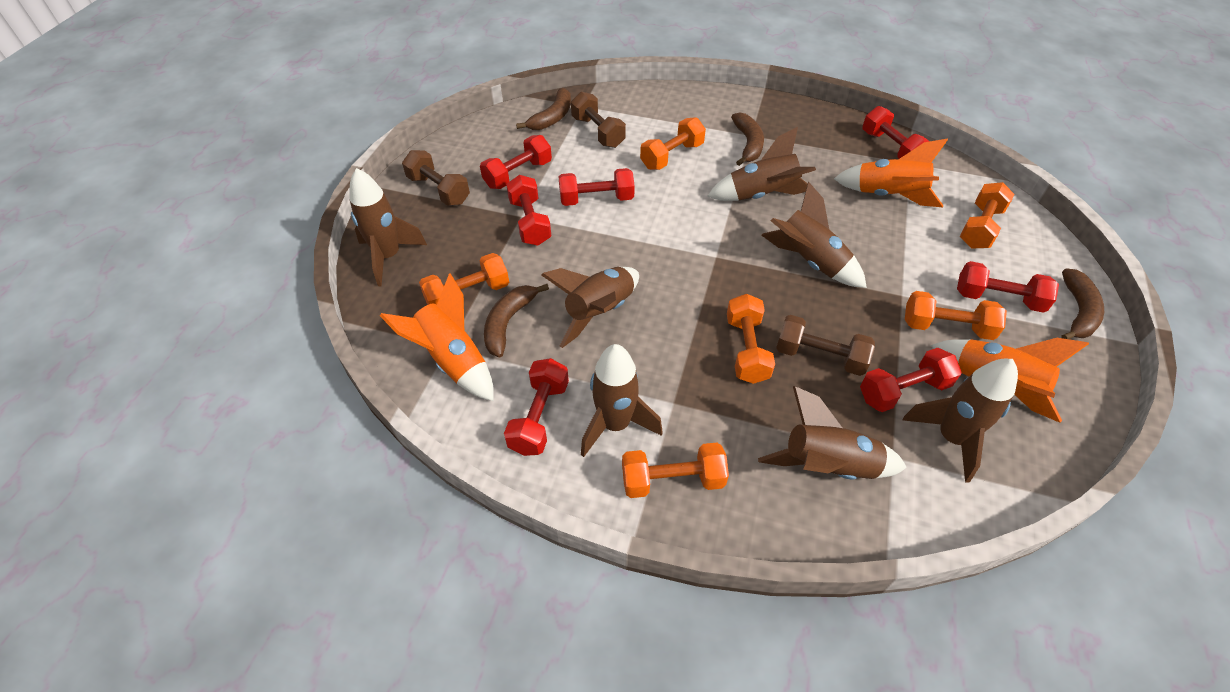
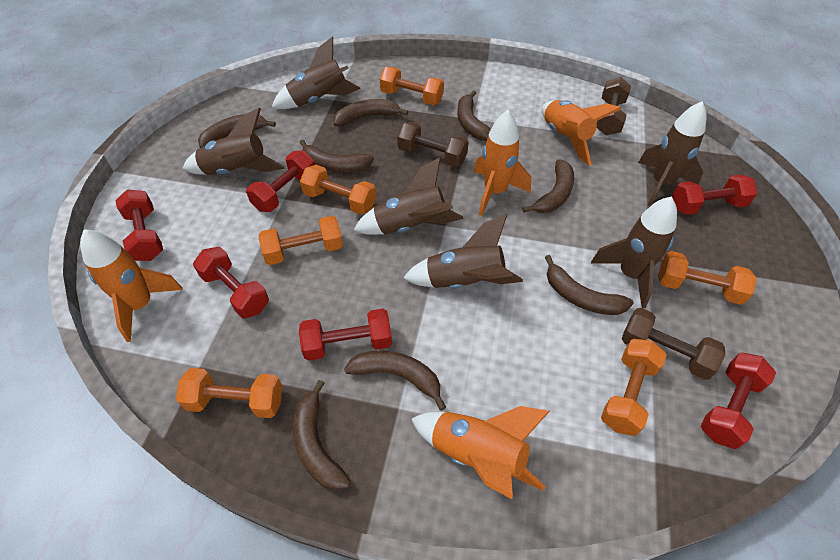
brown banana: [484,284,549,357] [516,88,571,130] [731,113,764,166] [1061,268,1104,339] = 4 -> [198,114,276,148] [293,380,351,490] [299,139,374,172] [333,99,408,126] [344,351,446,411] [457,90,491,141] [522,159,574,213] [545,255,634,315] = 8
brown rocket: [349,168,427,286] [541,267,639,348] [581,344,663,457] [707,127,816,201] [758,386,907,479] [761,182,867,288] [903,359,1018,482] = 7 -> [182,108,285,175] [271,36,361,109] [353,157,463,235] [403,215,523,289] [591,196,677,309] [638,101,707,206] = 6
orange rocket: [380,273,494,401] [834,138,948,207] [931,338,1089,423] = 3 -> [80,229,183,342] [411,406,550,500] [474,110,531,216] [542,100,621,166] = 4
red dumbbell: [480,135,552,189] [504,358,569,456] [506,175,551,246] [559,168,635,206] [860,348,962,412] [863,106,929,159] [957,261,1059,313] = 7 -> [115,189,163,261] [193,247,269,319] [246,150,315,212] [299,309,392,361] [672,174,757,215] [701,353,776,449] = 6

